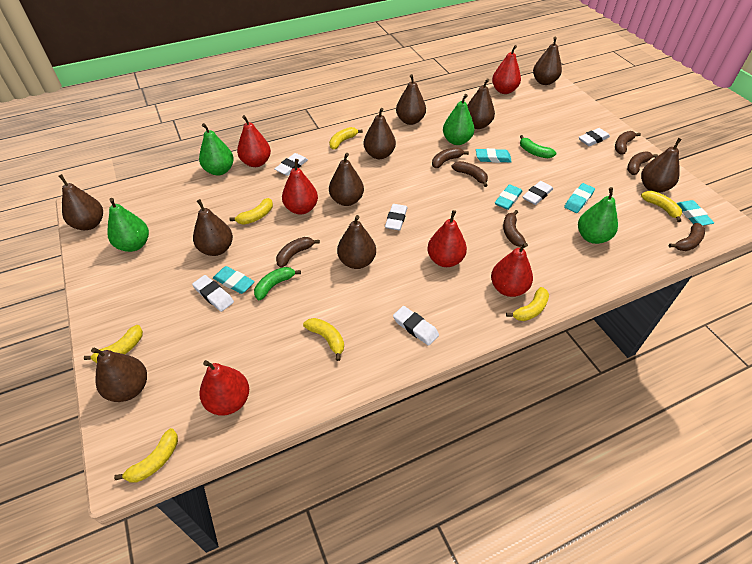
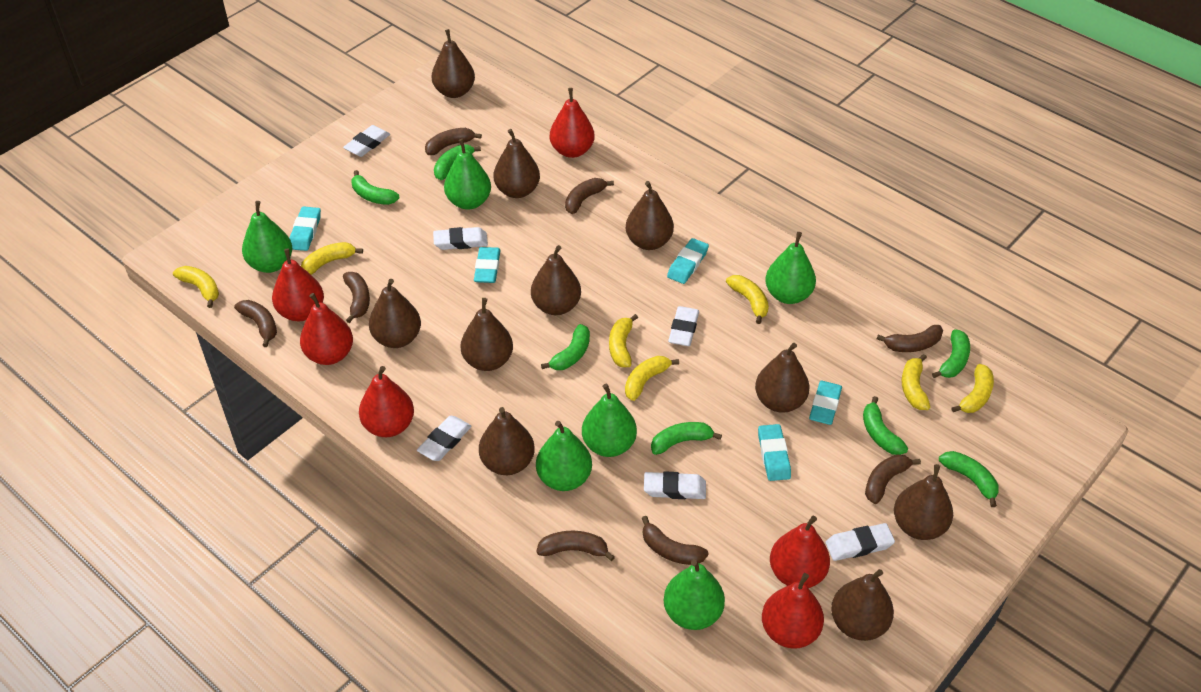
brown banana: [276,237,320,268] [432,147,469,168] [452,161,488,187] [503,210,526,247] [615,131,641,155] [627,151,658,175] [669,223,705,251] = 7 -> [234,300,277,347] [343,272,370,323] [425,128,482,155] [536,531,615,561] [565,178,614,214] [642,516,708,565] [865,454,921,504] [877,325,943,352] = 8
green banana: [254,267,301,300] [520,135,557,158] = 2 -> [351,170,399,205] [434,144,481,180] [541,324,590,370] [651,422,722,455] [863,396,908,455] [932,329,970,378] [939,451,999,507] = 7
green pear: [107,198,149,252] [199,123,234,176] [443,94,474,145] [578,187,618,244] = 4 -> [242,201,292,273] [444,139,491,210] [536,421,592,491] [582,384,637,457] [664,560,725,630] [765,232,816,304] = 6

